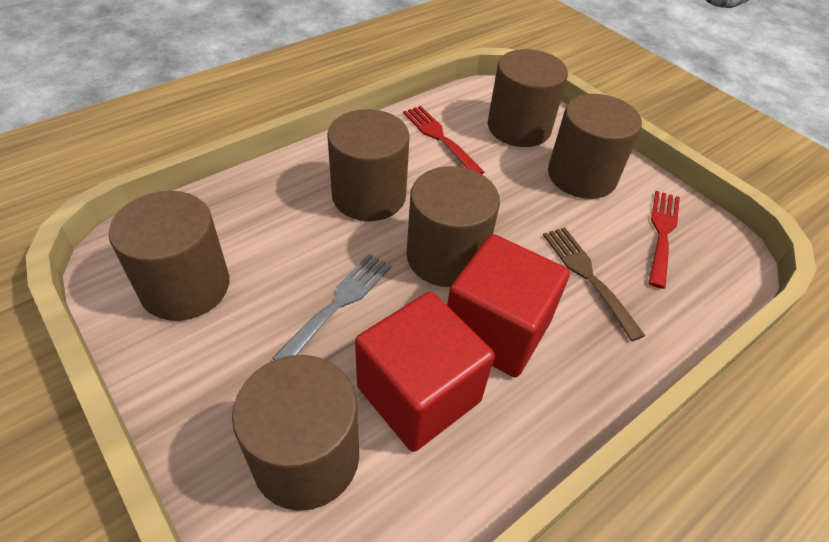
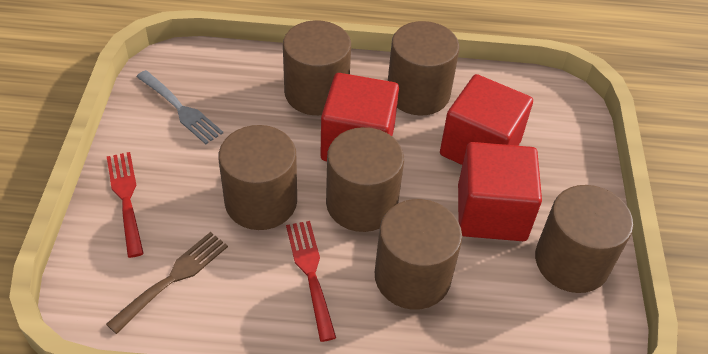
red cube: [355,292,495,452] [447,234,570,377] = 2 -> [321,73,399,161] [440,74,533,165] [458,142,542,241] = 3

